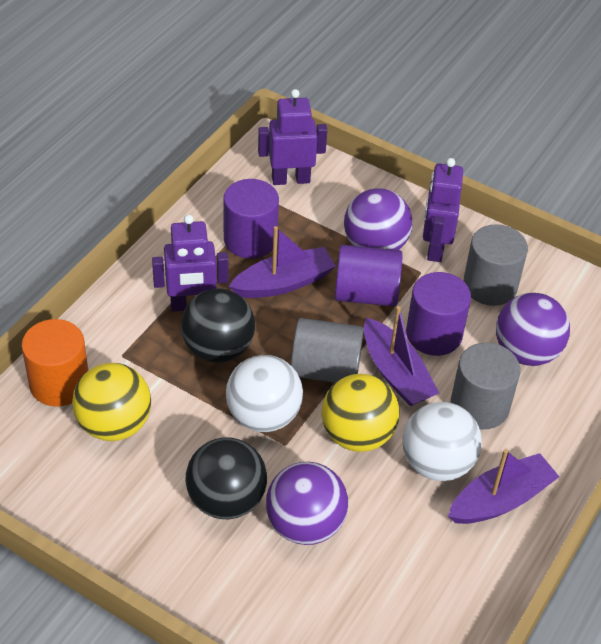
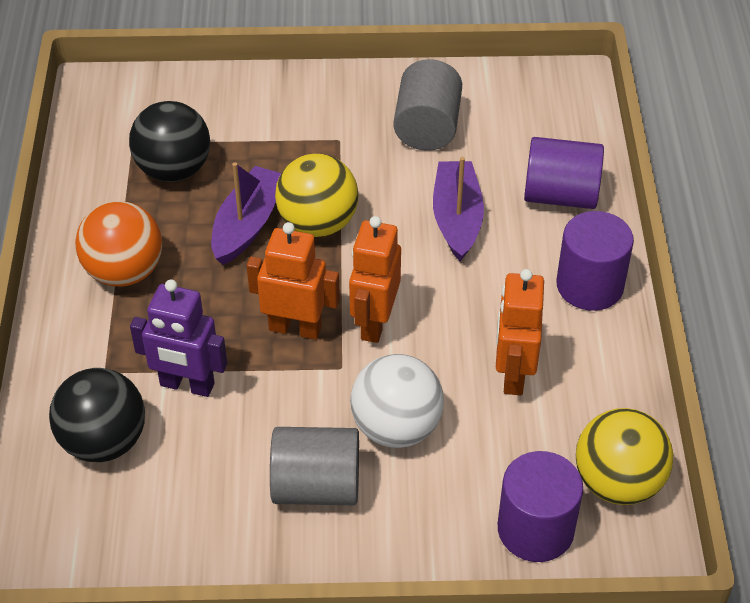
grey cylinder: [291,318,364,383] [451,342,520,430] [463,224,528,306] = 3 -> [270,427,359,505] [393,59,462,151] = 2
orange ball: none = 0 -> [75,201,162,287] = 1
orange cylinder: [21,319,88,406] = 1 -> none = 0
orange robot: none = 0 -> [247,222,340,340] [349,216,401,343] [496,269,544,395] = 3
purple ball: [266,462,348,545] [344,188,413,250] [496,293,570,366] = 3 -> none = 0
purple boat: [229,226,336,298] [364,306,439,406] [448,449,559,524] = 3 -> [211,162,281,265] [433,157,484,261] = 2
purple robot: [152,214,228,312] [258,89,327,185] [423,158,463,262] = 3 -> [130,279,227,397] = 1
white ball: [226,355,303,432] [403,402,482,481] = 2 -> [350,354,444,448] = 1

